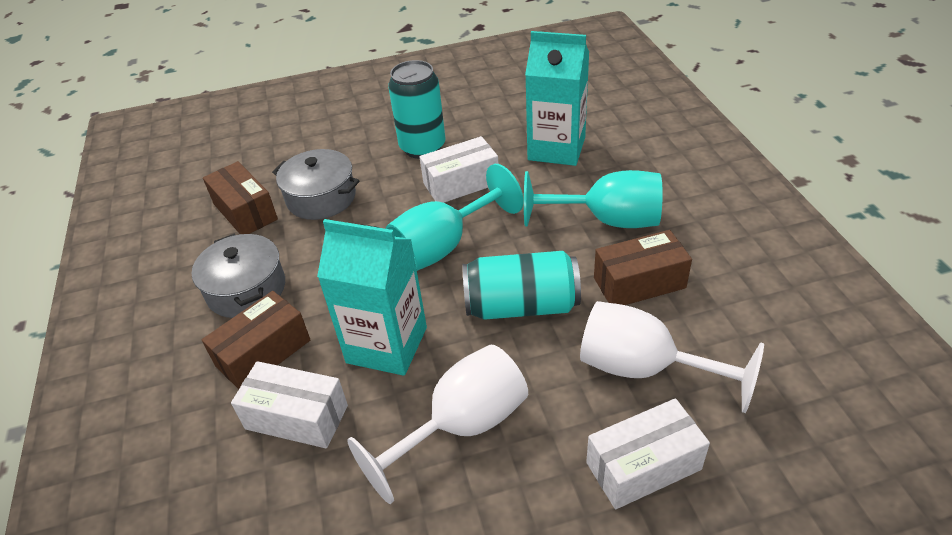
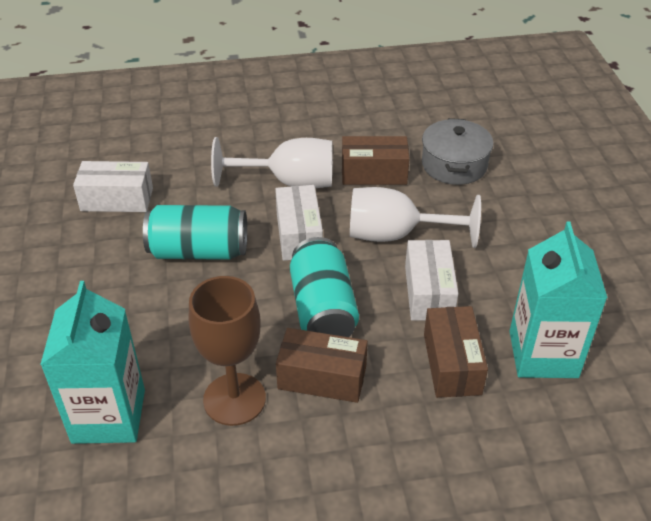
brown goblet: none = 0 -> [189,276,266,426] = 1
grey pot: [192,234,285,318] [272,149,360,220] = 2 -> [422,118,494,185] = 1
turquoise goblet: [386,164,524,271] [524,170,663,228] = 2 -> none = 0

